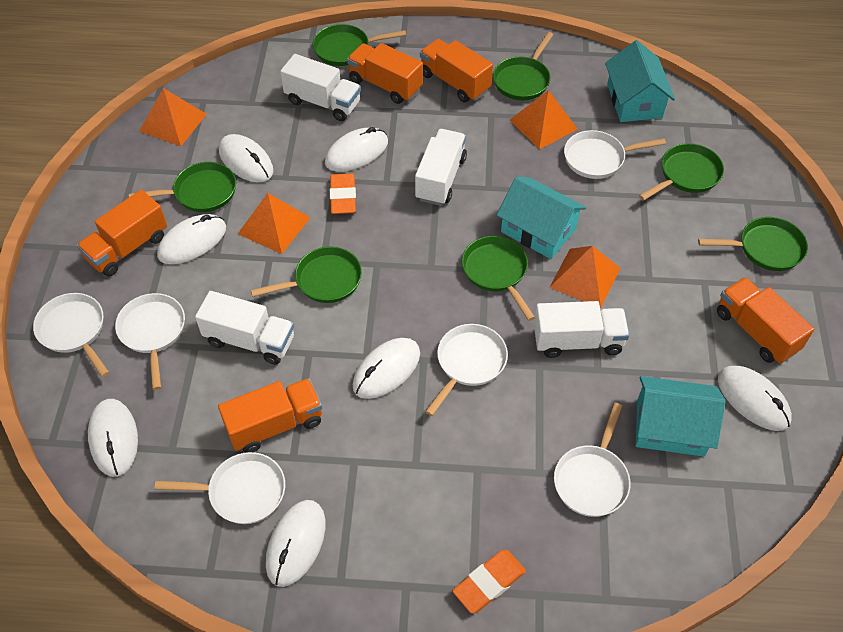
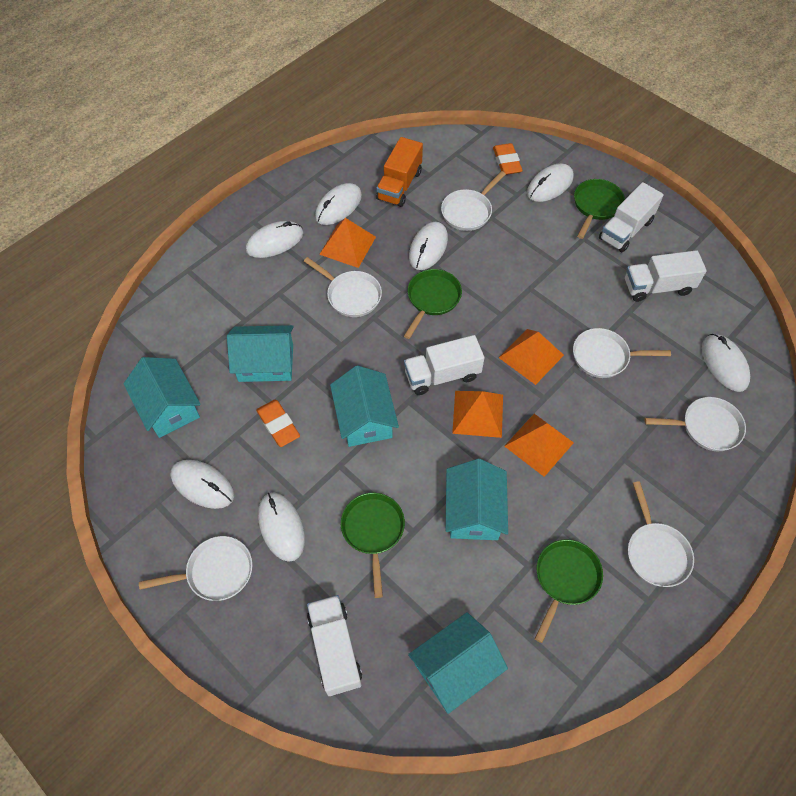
green pan: [129,162,236,212] [251,247,362,303] [313,24,406,66] [462,236,535,321] [493,32,553,100] [639,143,724,201] [698,217,808,271] = 7 -> [341,493,405,598] [404,269,462,339] [535,539,603,643] [574,179,625,239] = 4
orange truck: [77,190,167,277] [218,378,322,453] [347,43,423,104] [420,39,493,102] [717,277,814,364] = 5 -> [376,137,423,207] = 1
turquoise house: [497,177,586,259] [605,40,675,122] [636,376,725,457] = 3 -> [124,357,201,438] [227,325,294,382] [330,366,399,447] [408,612,508,714] [446,459,508,540] = 5

